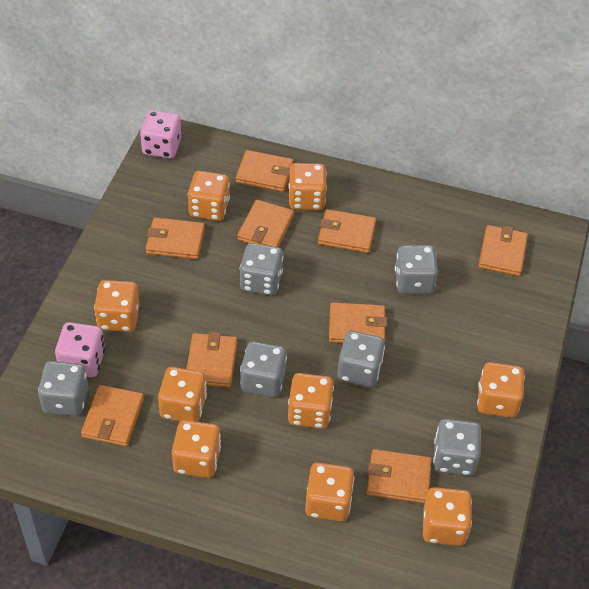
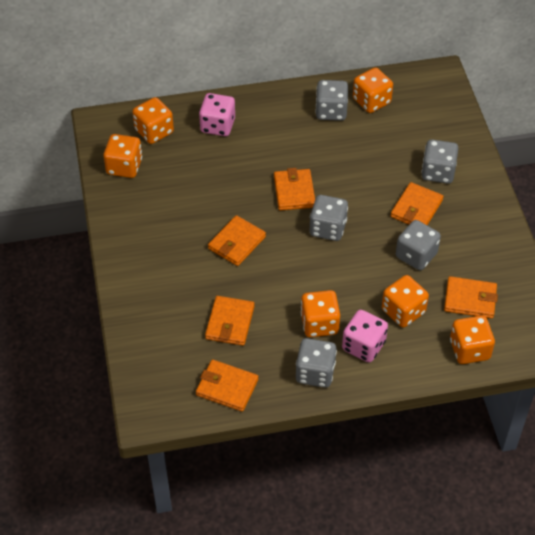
grey dice: [38,361,89,416] [240,243,283,296] [240,341,287,398] [337,331,385,387] [395,245,438,294] [433,419,481,476] = 6 -> [296,338,337,388] [310,195,348,241] [315,80,348,121] [396,220,441,270] [421,140,459,184] = 5
orange dice: [94,280,140,332] [158,367,207,422] [172,420,221,478] [188,171,230,221] [288,373,334,429] [289,163,327,210] [305,463,354,522] [423,487,472,546] [477,362,525,418] = 9 -> [103,134,142,178] [132,97,174,144] [301,290,340,337] [353,67,393,113] [382,275,429,328] [450,315,495,364] = 6
orange wallet: [81,385,144,447] [146,217,205,259] [187,332,237,388] [236,150,294,192] [237,200,294,247] [318,209,376,253] [329,302,387,343] [367,449,432,504] [478,225,528,276] = 9 -> [196,359,258,412] [205,296,255,346] [208,215,266,266] [274,168,315,210] [391,182,444,225] [444,276,498,319] = 6

